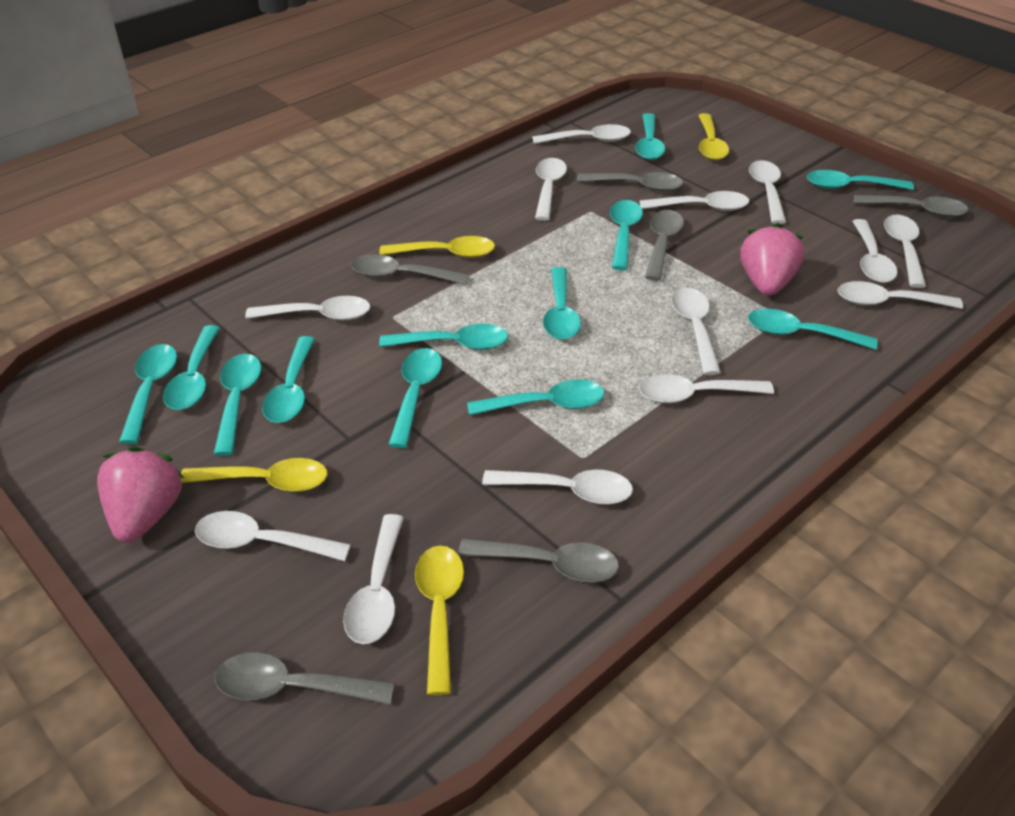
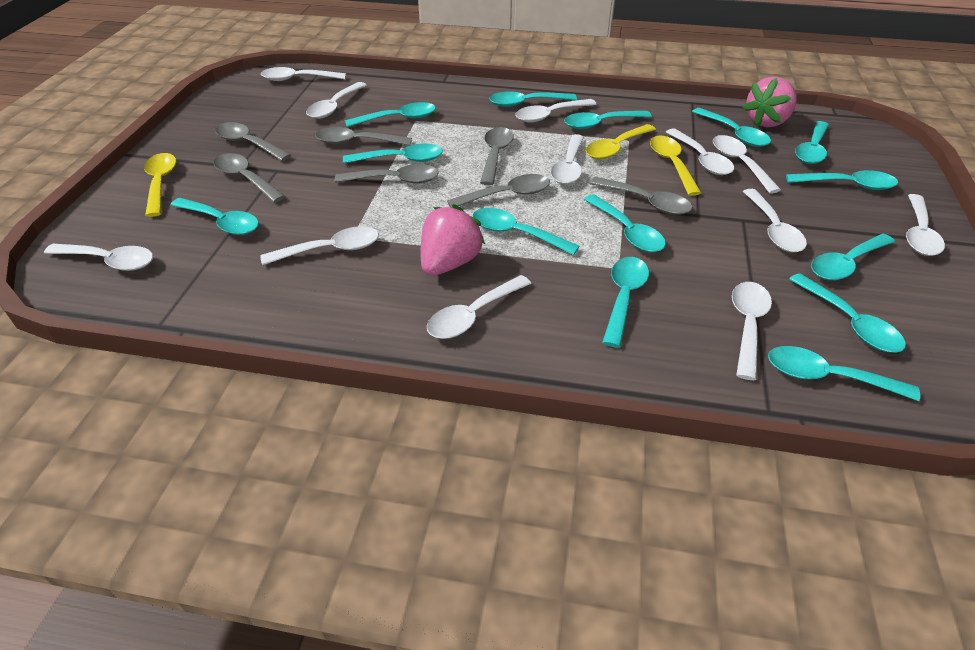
grey spoon: [215,653,395,704] [351,254,469,285] [458,539,619,582] [577,172,683,192] [645,210,684,281] [854,195,969,217] = 6 -> [213,153,285,203] [215,122,291,161] [315,127,412,145] [335,164,439,184] [447,174,550,208] [480,127,513,185] [589,177,693,215] = 7
turquoise spoon: [119,344,177,444] [163,325,220,410] [214,354,261,456] [262,336,315,423] [379,324,508,350] [388,348,442,448] [467,380,604,415] [543,267,581,340] [610,200,643,270] [635,113,665,160] [748,309,878,350] [807,170,914,190] = 12 -> [171,198,259,235] [343,144,443,164] [345,102,436,127] [472,208,580,255] [490,91,577,107] [564,111,652,129] [584,194,666,252] [602,257,649,347] [692,108,771,147] [768,346,920,401] [786,170,898,190] [789,273,906,353] [795,121,829,164] [811,234,895,280] = 14
white spoon: [195,511,351,561] [245,296,371,321] [343,514,404,644] [482,469,633,505] [532,124,631,144] [535,158,567,221] [639,374,774,403] [640,191,749,211] [671,288,721,375] [749,160,786,224] [838,281,963,309] [852,219,898,283] [884,214,926,288] = 13 -> [44,244,153,271] [260,226,379,265] [261,67,346,81] [306,82,367,119] [427,275,531,339] [515,99,597,123] [551,134,584,184] [666,128,734,175] [713,135,781,194] [732,282,772,380] [743,189,807,253] [906,194,945,256] = 12
yellow spoon: [180,458,328,492] [379,236,495,258] [415,545,464,695] [698,113,729,160] = 4 -> [144,153,176,217] [586,124,656,159] [650,136,701,196] = 3

